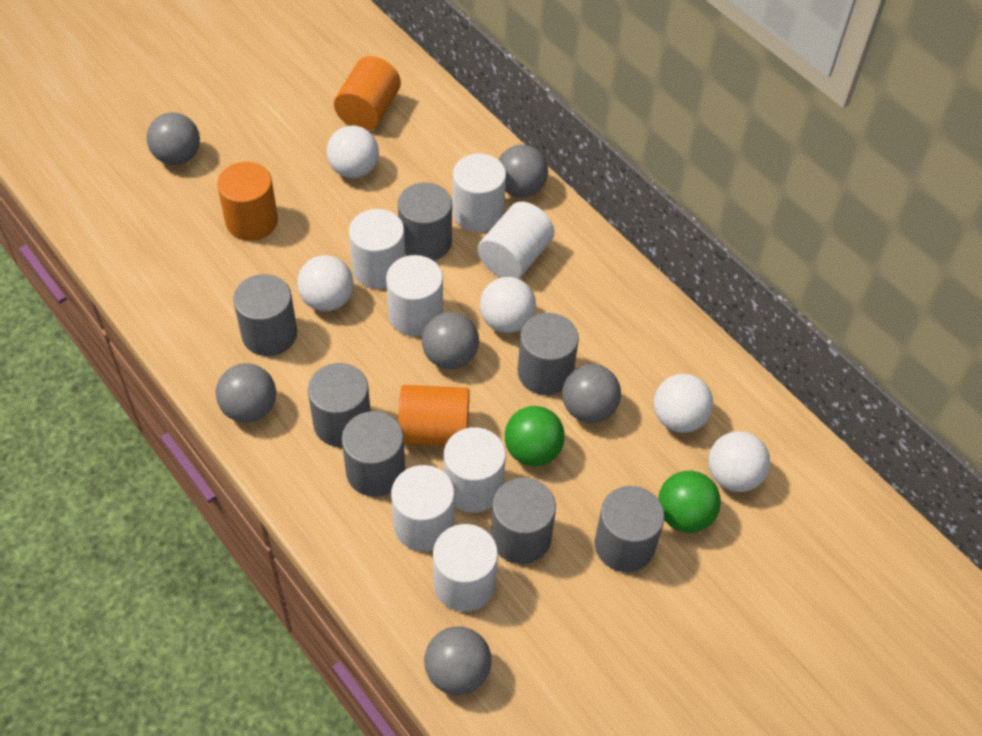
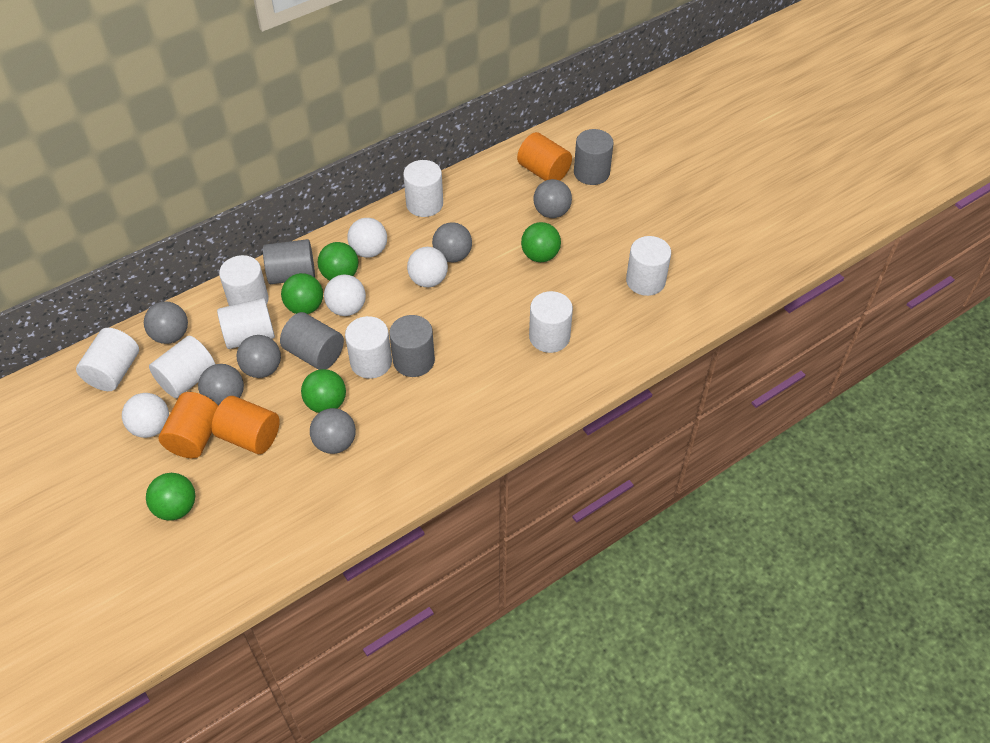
green ball: [505,406,565,466] [658,471,721,533] = 2 -> [146,473,195,521] [281,273,323,314] [301,369,346,413] [318,242,359,281] [521,222,561,262] = 5
grey cylinder: [233,274,297,356] [308,363,371,447] [342,411,405,497] [398,182,452,261] [491,478,556,564] [518,313,579,395] [595,486,665,572] = 7 -> [263,239,315,284] [280,312,344,370] [389,315,435,377] [574,129,614,185] = 4
white ball: [297,255,354,311] [326,126,379,178] [480,277,536,333] [654,374,713,433] [709,431,770,492] = 5 -> [122,393,169,438] [324,275,366,316] [347,218,387,258] [407,247,448,287] = 4
white cylinder: [349,209,405,289] [386,255,443,336] [391,465,454,552] [433,524,498,612] [444,427,506,513] [452,154,506,232] [478,201,555,279] = 7 -> [76,328,139,391] [149,336,215,398] [217,298,275,349] [219,255,268,306] [345,316,392,379] [403,160,443,217] [529,291,573,353] [626,236,671,296] = 8

